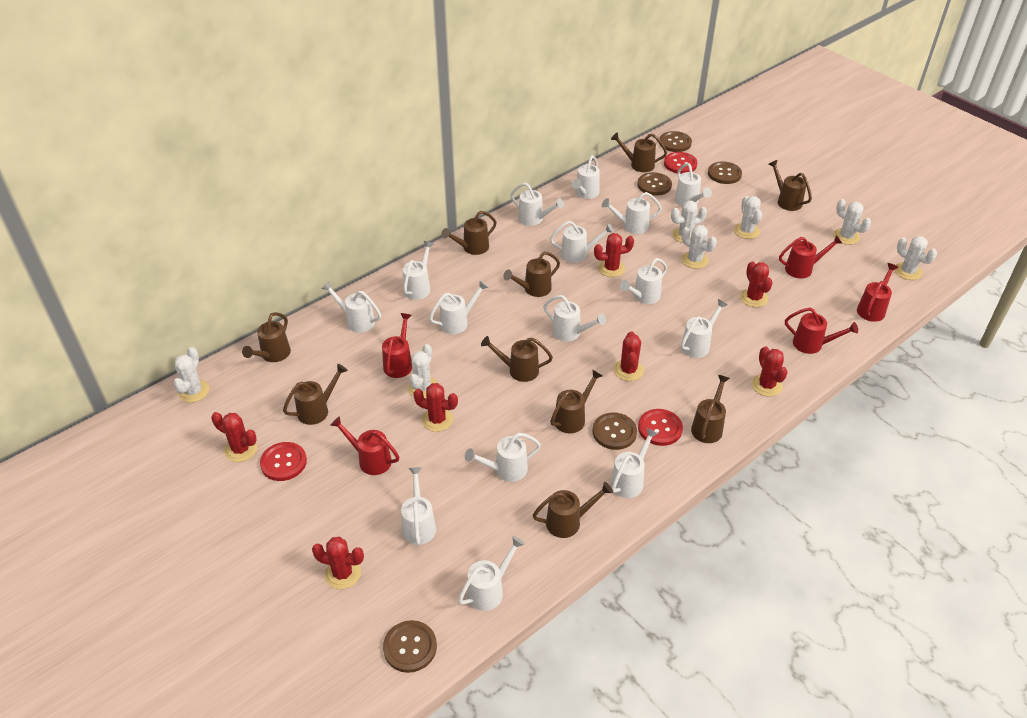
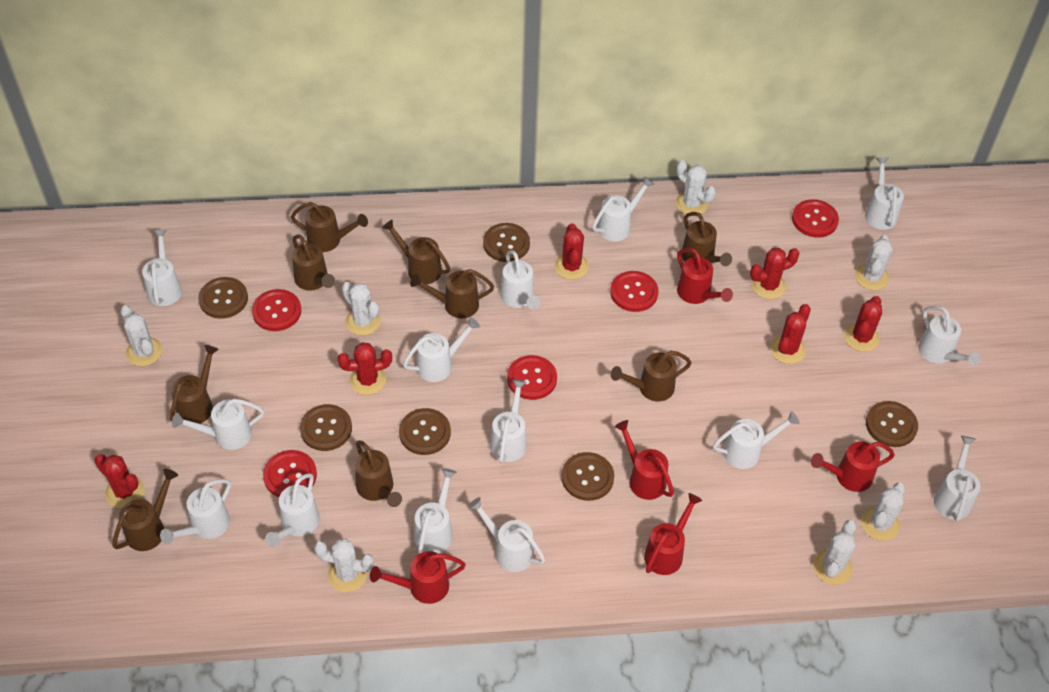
brown button: [383,620,437,673] [593,413,637,450] [638,172,672,196] [660,131,692,152] [708,161,742,184] = 5 -> [198,277,248,319] [300,404,352,451] [399,408,451,455] [483,223,530,262] [562,452,614,501] [866,401,918,447] = 6
brown watering can: [242,312,291,362] [283,364,348,425] [441,211,497,255] [481,336,553,382] [503,252,560,297] [533,482,613,538] [550,369,603,433] [611,132,667,172] [691,375,730,443] [769,160,812,211] = 10 -> [112,469,178,551] [170,345,219,424] [291,202,368,252] [292,235,335,290] [355,440,402,507] [382,219,450,284] [410,269,494,318] [611,351,692,402] [681,212,732,266] = 9
red button: [260,442,307,481] [638,409,683,446] [664,152,698,174] = 3 -> [252,289,301,331] [263,450,317,497] [507,355,557,400] [610,271,658,312] [792,199,839,238] = 5
red cactus: [211,412,257,462] [312,537,364,589] [413,383,458,432] [594,233,634,277] [614,331,644,381] [740,261,773,307] [752,346,788,397] = 7 -> [94,454,145,508] [337,342,392,395] [554,223,589,280] [750,248,799,299] [770,304,811,364] [844,296,882,352] = 6
white watering can: [322,281,381,333] [401,467,436,545] [403,241,434,300] [429,280,489,334] [458,536,525,611] [465,433,541,482] [511,183,564,226] [543,295,606,341] [550,221,614,263] [572,155,600,199] [602,192,662,234] [610,428,658,498] [620,258,667,304] [675,163,712,206] [681,299,727,358] = 15 -> [142,230,182,306] [160,479,231,545] [172,399,264,450] [265,473,320,547] [403,317,480,382] [414,468,457,554] [468,497,545,572] [490,379,527,463] [500,250,540,309] [592,177,654,241] [713,411,800,469] [865,157,904,230] [918,306,981,366] [934,436,980,522] = 14

